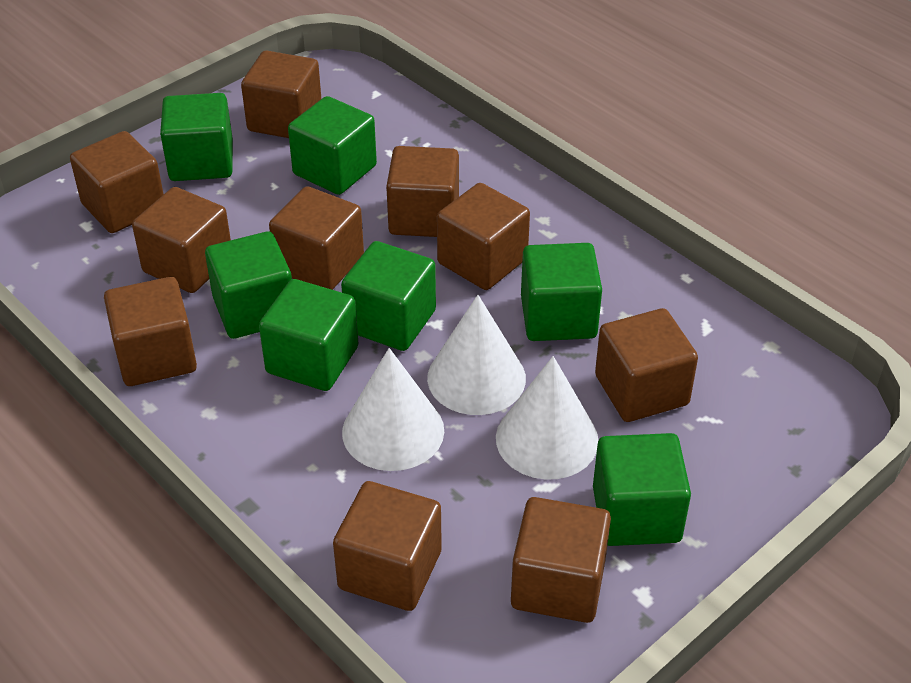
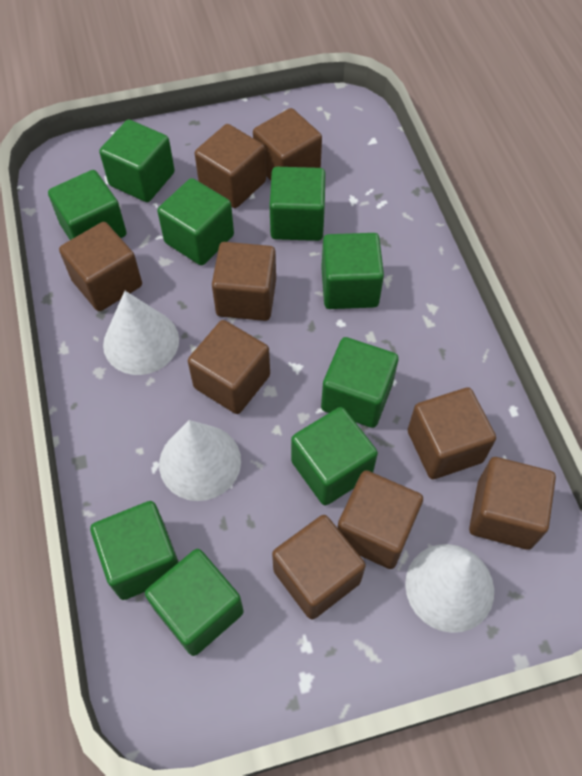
brown cube: [70,131,164,233] [104,277,197,386] [132,187,231,293] [241,51,321,138] [269,187,364,290] [333,481,442,611] [386,146,459,237] [437,183,530,290] [511,497,611,623] [595,308,698,422] = 10 -> [59,222,142,311] [188,320,270,414] [195,124,266,208] [212,242,276,321] [253,108,322,180] [272,515,366,619] [337,470,423,569] [408,387,496,479] [469,457,556,550] = 9
green cube: [160,93,233,181] [205,231,292,339] [259,279,358,391] [288,96,377,195] [341,241,436,351] [521,243,602,341] [593,433,691,546] = 7 -> [48,170,127,240] [90,501,179,600] [99,119,175,202] [145,549,244,656] [157,178,234,265] [269,167,326,241] [291,407,378,505] [321,233,384,309] [321,337,399,428] = 9

